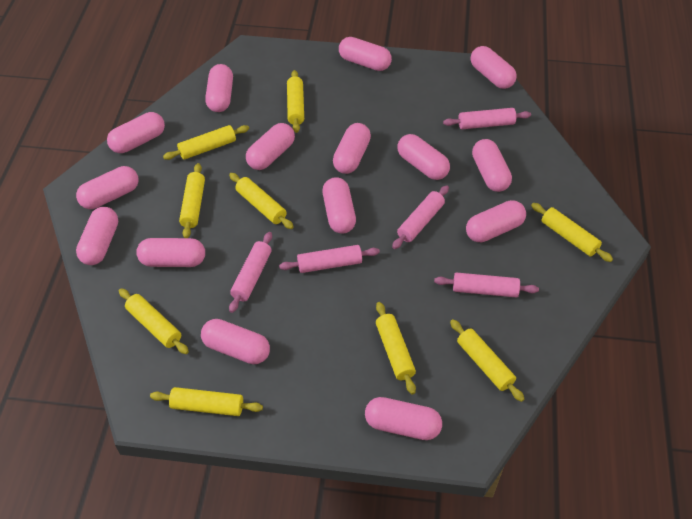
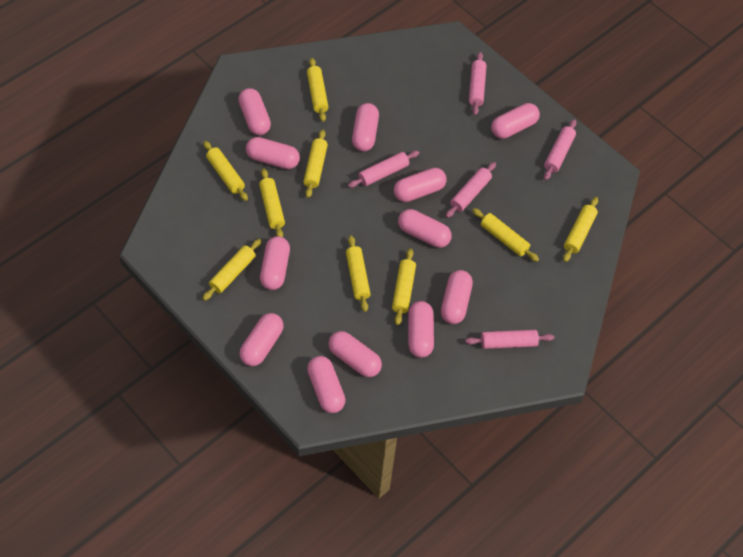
pink capsule: [76,166,138,209] [76,207,118,265] [107,112,165,153] [136,238,205,267] [201,319,270,364] [205,64,233,112] [246,123,295,170] [323,177,356,234] [333,123,371,174] [339,37,392,71] [365,397,442,440] [397,134,450,180] [466,200,526,243] [471,46,517,89] [472,139,512,192] = 15 -> [238,88,271,135] [240,313,284,366] [246,137,300,169] [260,236,290,290] [307,356,346,413] [328,331,382,377] [352,103,379,152] [394,168,446,202] [398,209,452,248] [408,301,434,358] [441,270,473,324] [491,103,540,139] = 12

